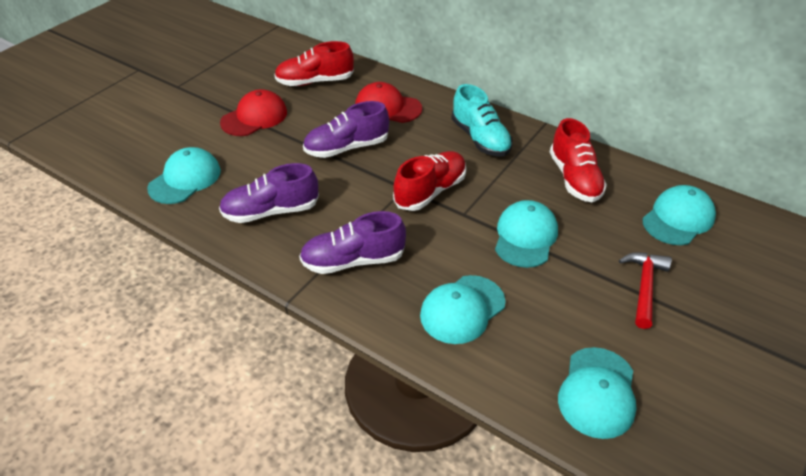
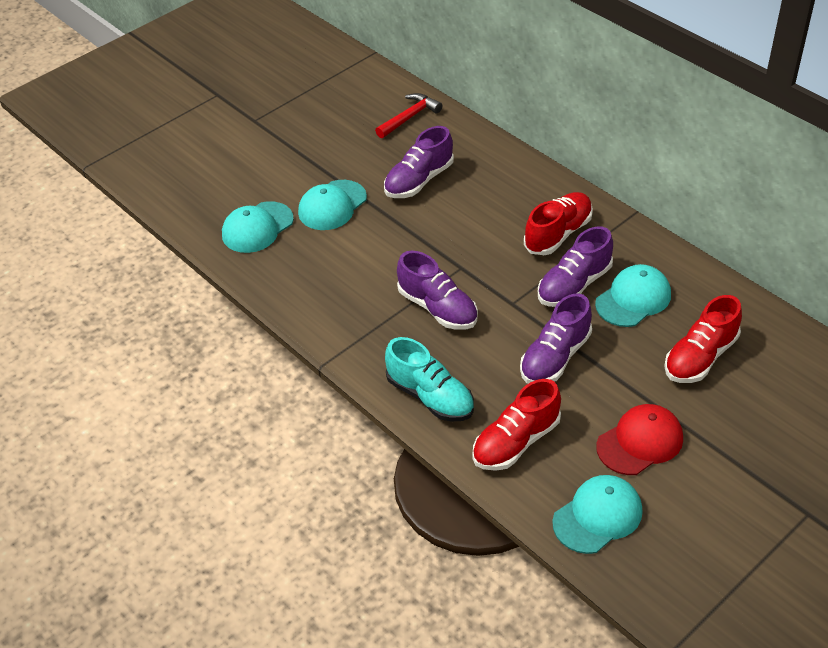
purple shoe: [219,163,319,223] [299,211,406,274] [303,101,389,158] = 3 -> [384,126,454,198] [397,251,478,330] [520,293,592,384] [538,226,613,307] = 4
red cap: [220,89,287,136] [355,82,422,123] = 2 -> [596,404,683,475] = 1
turquoise cap: [147,147,221,204] [420,275,506,344] [495,200,558,268] [558,347,637,439] [642,185,716,245] = 5 -> [222,201,294,253] [298,180,367,230] [552,475,643,554] [595,264,671,327] = 4

